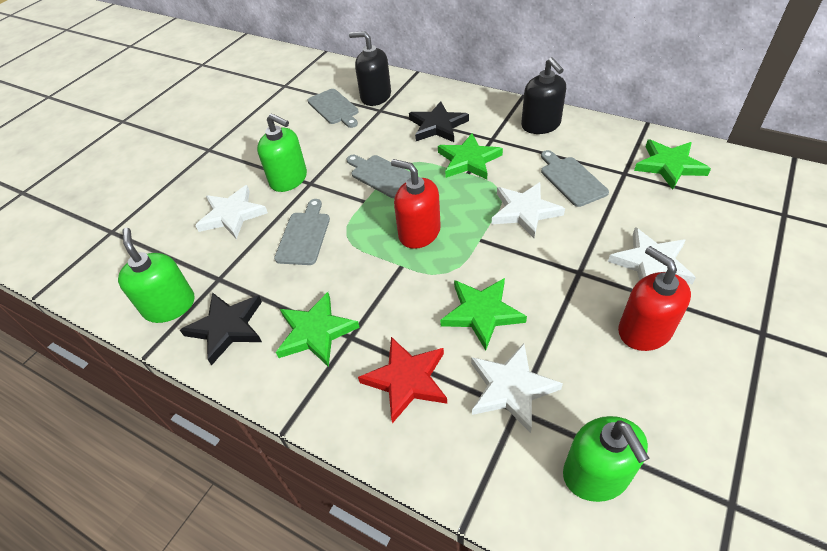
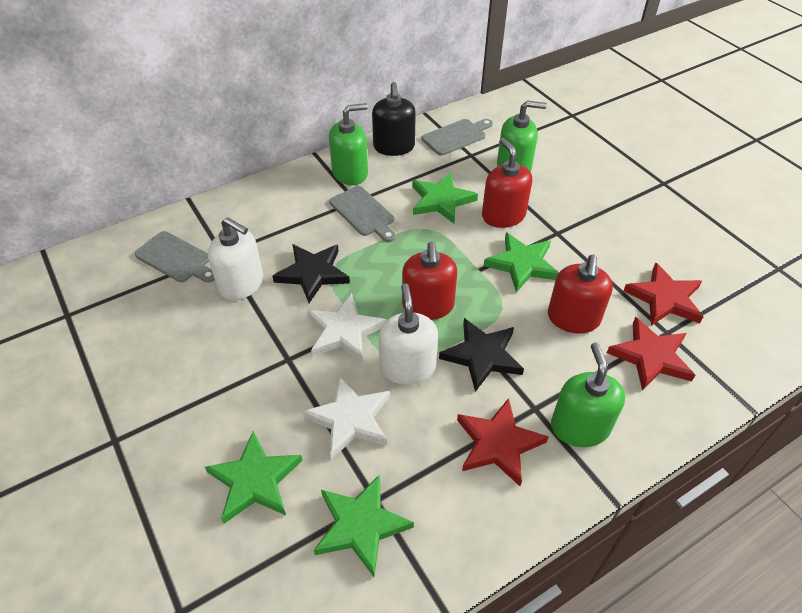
black soap dispenser: [349,31,391,106] [521,57,566,134] = 2 -> [372,82,416,156] = 1
grey cutting board: [274,199,330,265] [307,89,359,128] [346,155,411,198] [541,150,609,207] = 4 -> [135,231,215,283] [329,186,396,242] [422,119,493,156] = 3
red soap dispenser: [391,159,441,249] [618,246,691,351] = 2 -> [402,241,457,320] [482,138,532,228] [548,255,613,333] = 3
red star: [358,337,447,423] = 1 -> [457,398,549,486] [607,317,695,390] [623,262,703,326] = 3
white soap dispenser: none = 0 -> [208,217,263,300] [379,283,438,385] = 2
white star: [195,185,268,239] [471,344,563,433] [492,182,565,238] [608,227,696,284] = 4 -> [302,376,390,459] [307,294,386,362] = 2

